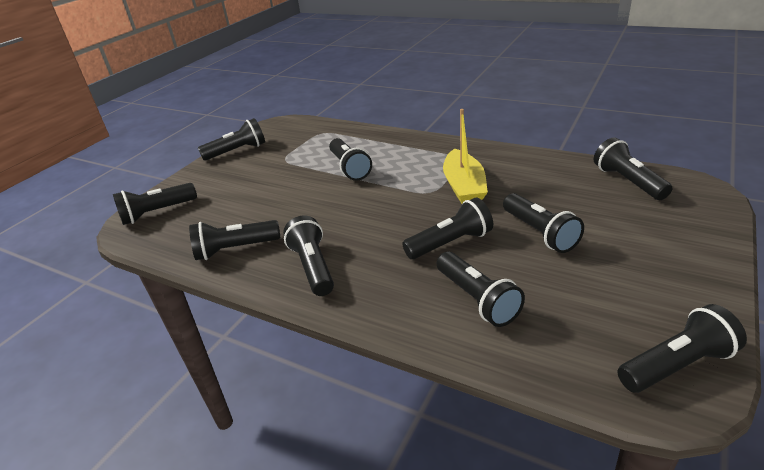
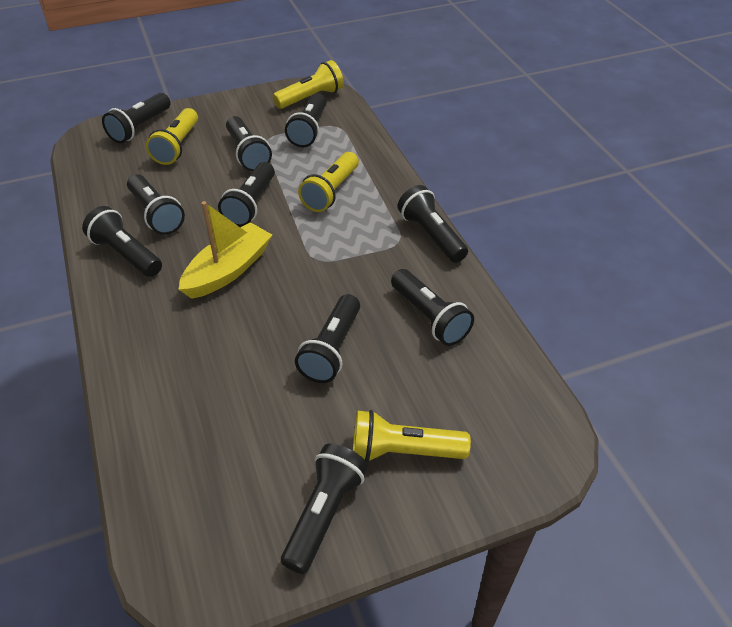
yellow flashlight: none = 0 -> [146,108,198,165] [273,60,344,109] [298,152,359,212] [353,410,471,463] = 4

